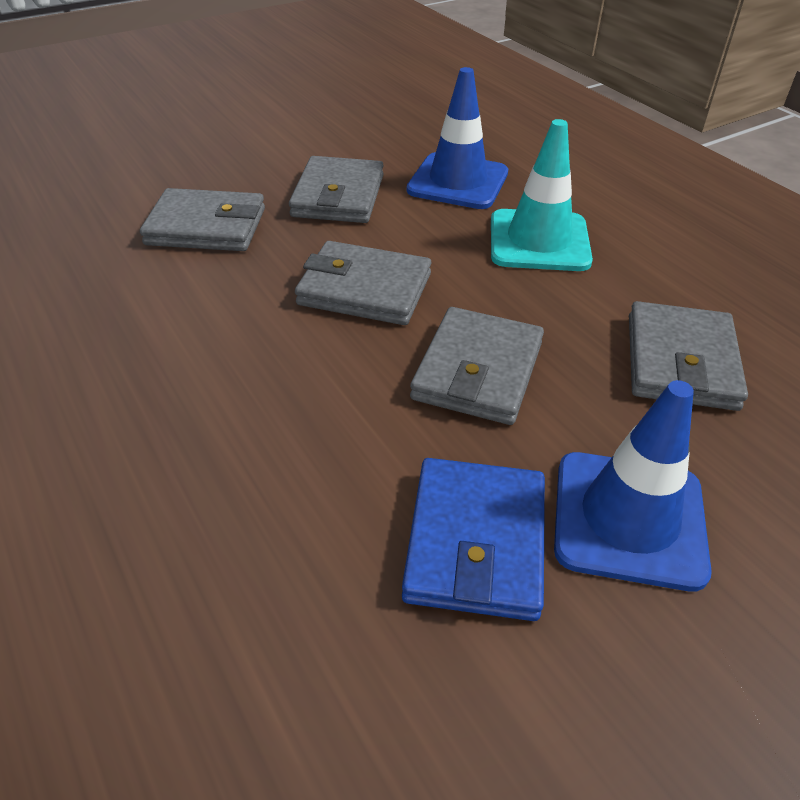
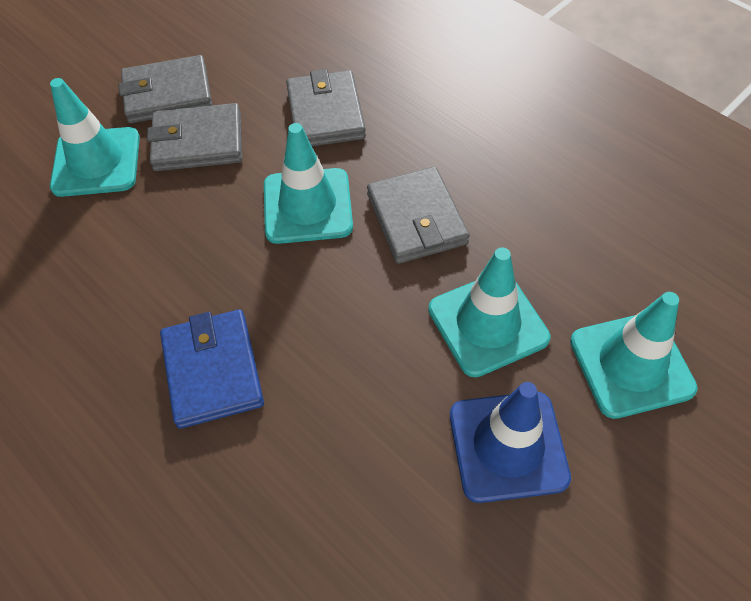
blue traffic cone: [407,67,508,209] [554,380,712,591] = 2 -> [450,382,571,503] = 1
grey wallet: [140,188,265,251] [289,156,384,223] [295,241,431,325] [410,307,544,425] [629,301,748,411] = 5 -> [118,55,212,123] [147,103,242,171] [286,69,366,146] [367,166,470,264] = 4
turquoise traffic cone: [491,119,593,271] = 1 -> [50,78,140,197] [264,123,353,244] [428,247,550,377] [570,292,698,419] = 4

